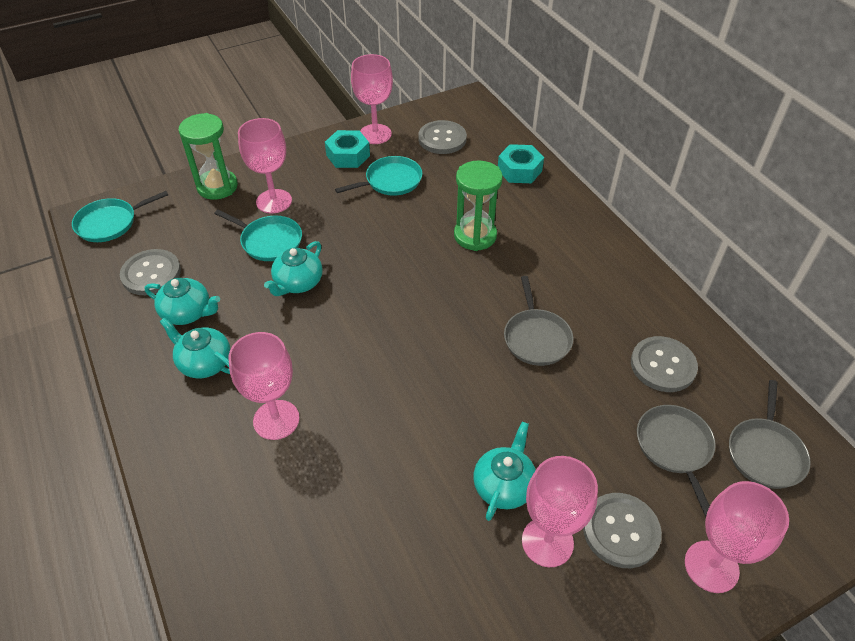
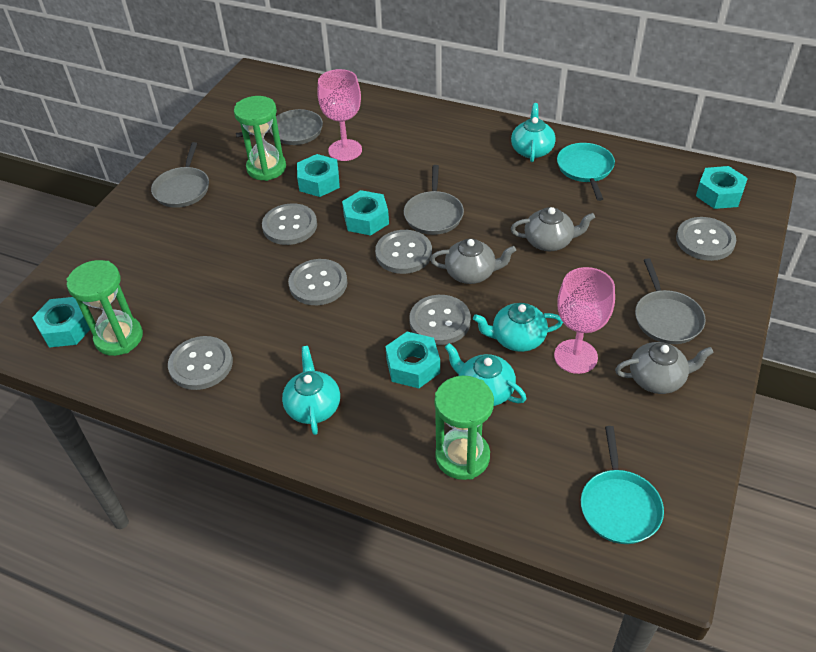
green hourglass: [179,113,238,200] [454,160,503,251] = 2 -> [66,260,143,356] [234,96,286,181] [435,376,494,480] = 3
grey button: [120,249,181,295] [418,120,467,154] [583,493,662,568] [631,336,698,392] = 4 -> [168,336,233,390] [262,203,317,245] [288,259,347,305] [375,230,432,274] [409,295,471,345] [676,217,736,261] = 6
grey pan: [504,276,573,366] [637,405,716,517] [729,380,811,489] = 3 -> [151,142,209,208] [236,109,323,145] [404,165,464,235] [635,258,706,344] = 4
grey teapot: none = 0 -> [430,238,516,284] [511,207,595,251] [615,342,714,394] = 3
pink goblet: [229,332,299,440] [238,118,292,214] [351,54,393,144] [522,456,598,567] [685,481,789,593] = 5 -> [317,69,362,161] [554,267,615,374] = 2
turquoise nut: [325,130,370,168] [498,144,544,183] = 2 -> [32,297,90,348] [297,154,340,197] [342,190,389,236] [385,332,440,388] [696,166,748,209] = 5
turquoise pan: [72,191,168,242] [214,210,302,261] [335,156,422,196] = 3 -> [557,143,615,201] [581,426,664,544] = 2

